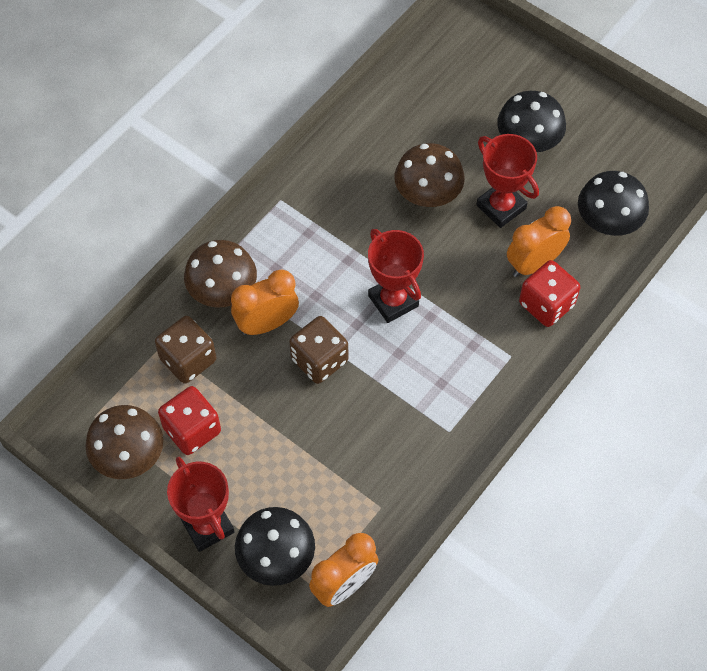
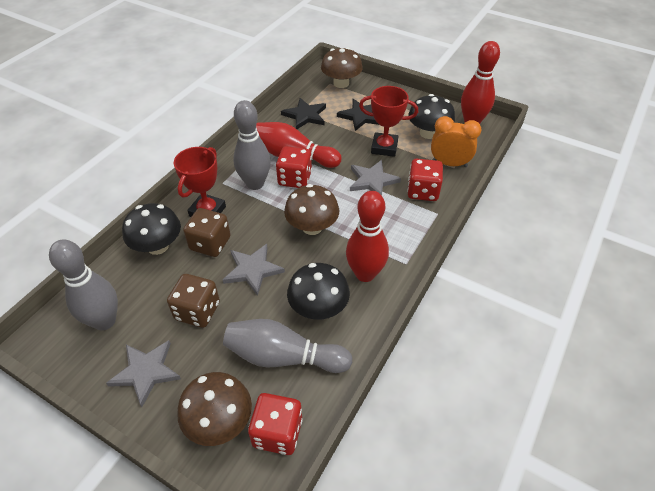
black star: none = 0 -> [281,98,326,129] [337,99,379,131] = 2
grey bowling pin: none = 0 -> [49,239,118,330] [223,319,352,373] [233,100,271,190] = 3
grey star: none = 0 -> [106,340,181,407] [223,244,285,296] [350,160,401,195] = 3
orange clock: [231,270,299,335] [309,533,379,607] [507,206,571,277] = 3 -> [431,116,481,167] = 1
red bowling pin: none = 0 -> [256,122,342,168] [346,191,389,282] [461,41,500,124] = 3
red dice: [158,386,221,455] [519,260,580,327] = 2 -> [248,393,303,455] [276,146,312,188] [407,159,443,201] = 3
red trophy: [167,457,235,552] [368,229,424,323] [476,134,539,228] = 3 -> [174,147,226,217] [359,86,418,157] = 2

